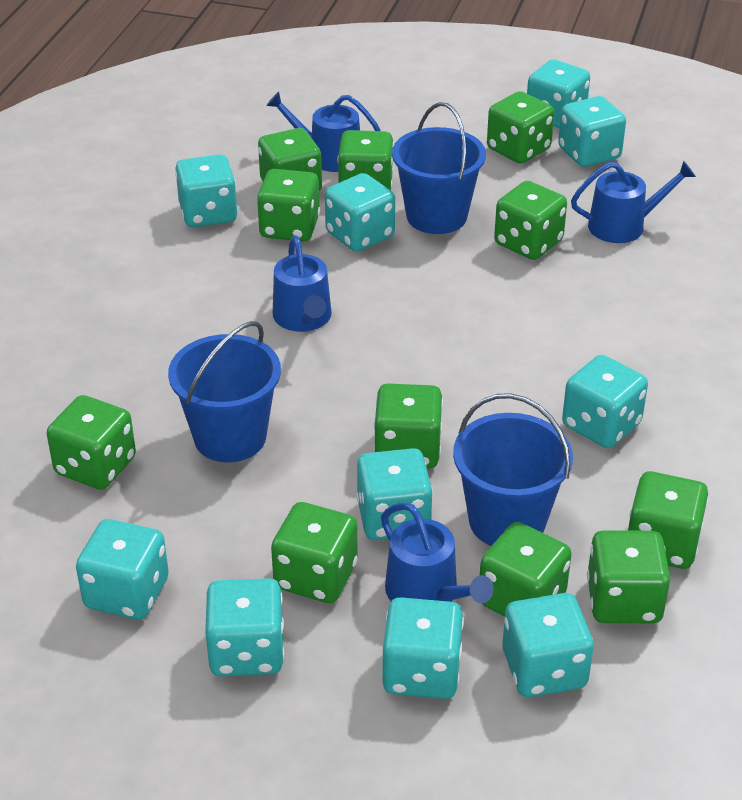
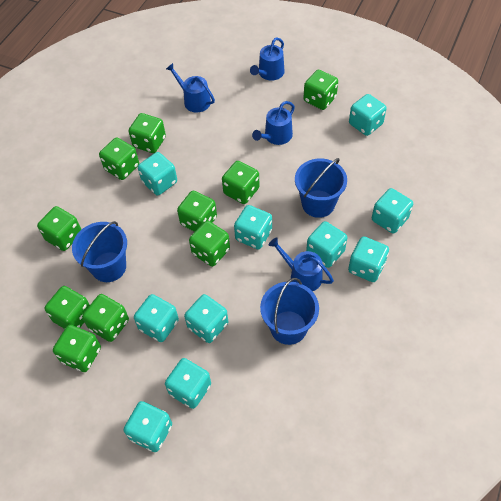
green dice: [47,395,136,490] [257,169,320,242] [258,128,322,191] [271,502,358,603] [337,130,394,190] [374,383,443,468] [480,522,572,616] [487,91,554,164] [494,181,567,260] [587,530,670,623] [628,471,708,569] = 11 -> [37,206,82,251] [44,286,90,329] [53,325,101,372] [82,294,129,342] [99,138,139,180] [129,113,166,153] [177,191,217,232] [189,221,230,267] [222,161,260,204] [304,70,338,110] = 10

